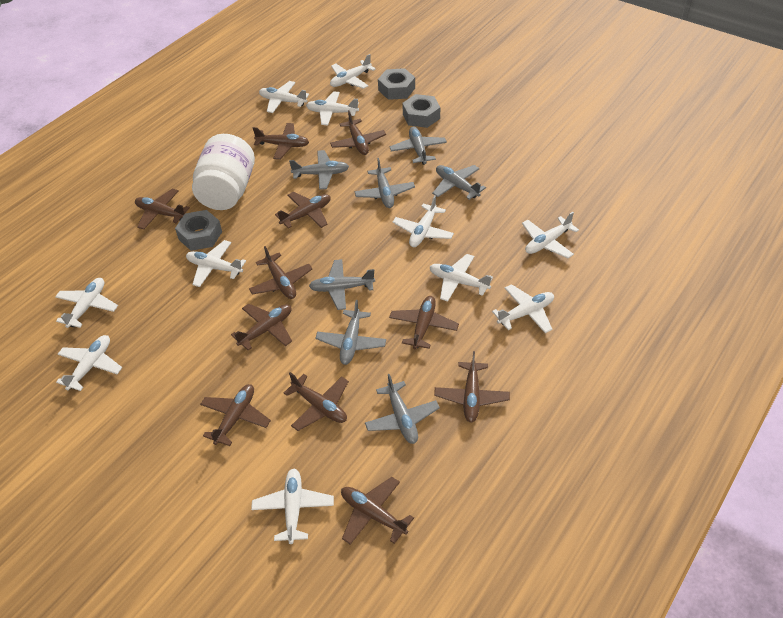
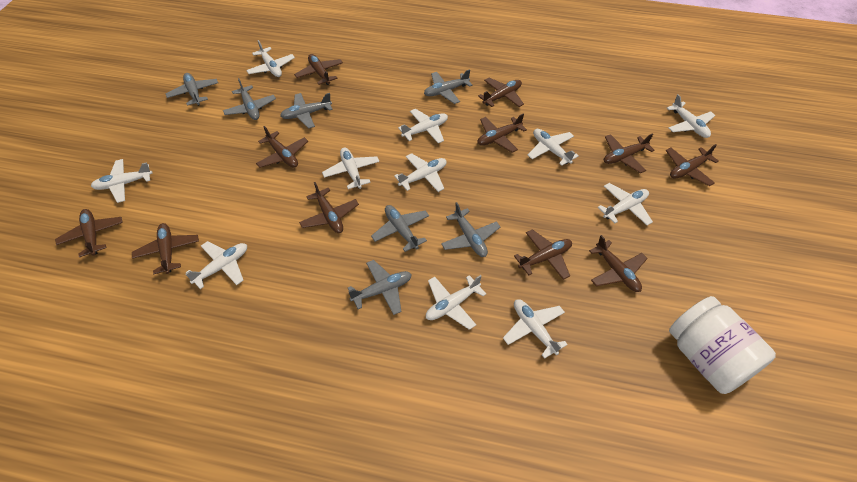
grey nut: [175,210,222,251] [378,68,415,100] [402,94,440,128] = 3 -> none = 0

